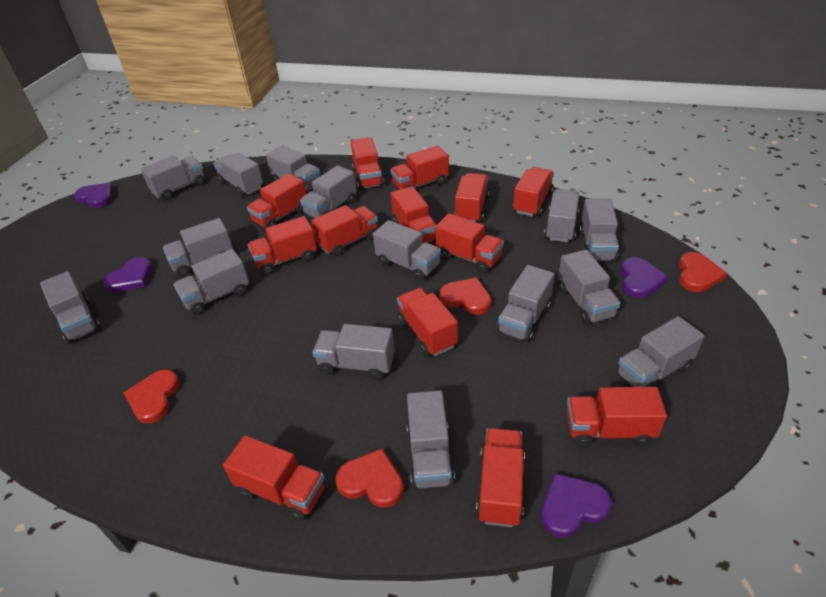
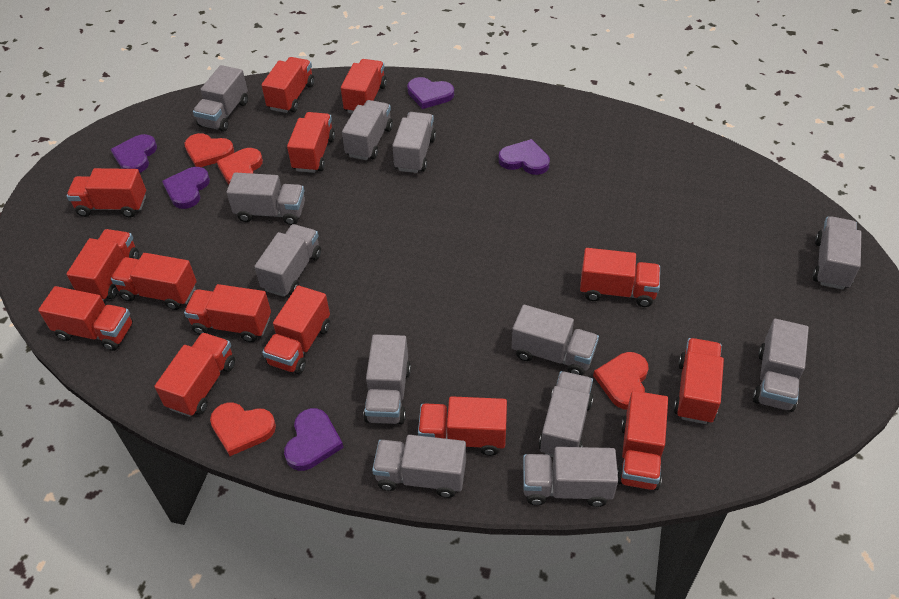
grey truck: [40,271,101,343] [141,156,205,200] [163,218,233,277] [173,249,249,315] [213,152,263,197] [266,146,320,192] [300,165,357,218] [312,324,395,380] [373,220,441,281] [406,390,455,489] [497,265,555,342] [544,189,579,242] [558,250,620,325] [579,199,619,262] [616,316,704,387] = 15 -> [193,65,248,132] [226,173,305,225] [254,224,321,297] [342,100,393,160] [363,334,411,424] [372,435,466,498] [392,112,436,173] [512,305,599,376] [523,447,618,507] [539,371,593,457] [753,319,809,412] [813,216,862,290] = 12
purple heart: [74,183,113,208] [103,257,152,292] [541,473,612,538] [621,257,668,298] = 4 -> [110,134,157,173] [162,167,210,209] [284,408,344,471] [407,77,454,109] [498,139,550,175] = 5
red truck: [223,435,325,521] [247,173,307,228] [248,216,317,275] [311,205,378,256] [351,137,384,190] [390,186,436,243] [391,146,449,189] [397,288,458,356] [435,213,504,273] [454,173,489,222] [476,428,525,527] [513,167,554,217] [567,387,667,447] = 13 -> [38,286,133,351] [66,168,146,218] [66,229,139,301] [111,253,197,310] [154,333,235,417] [184,284,271,342] [262,57,314,113] [262,285,330,374] [287,112,335,173] [341,59,387,113] [418,396,507,456] [580,248,660,307] [617,391,668,490] [674,338,724,424] = 14

